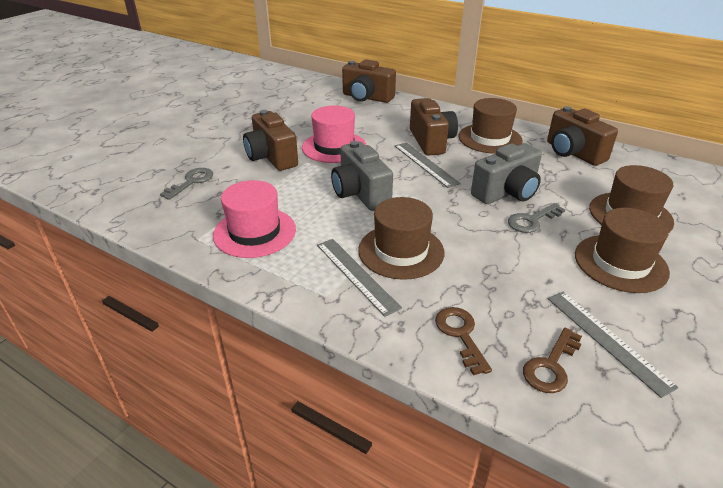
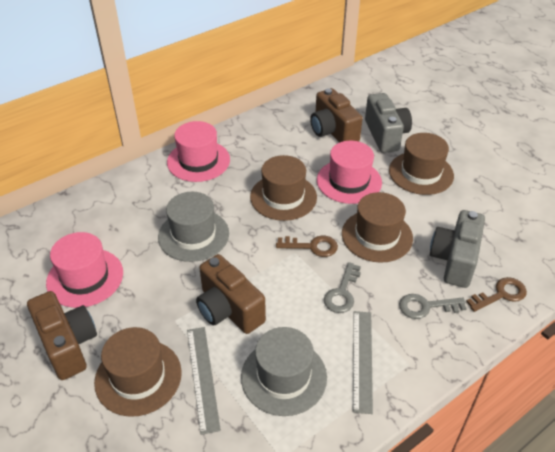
brown camera: [243,110,298,171] [342,59,396,103] [410,98,458,156] [547,106,618,166] = 4 -> [27,291,97,380] [196,254,266,334] [310,88,363,143] = 3
grey hat: none = 0 -> [158,192,229,262] [241,327,327,416] = 2
grey ruler: [317,239,402,317] [395,142,461,188] [548,291,678,398] = 3 -> [187,327,221,435] [353,311,373,414] = 2
pink hat: [213,180,296,258] [302,106,366,163] = 2 -> [46,232,123,308] [167,121,230,182] [317,141,382,204] = 3

